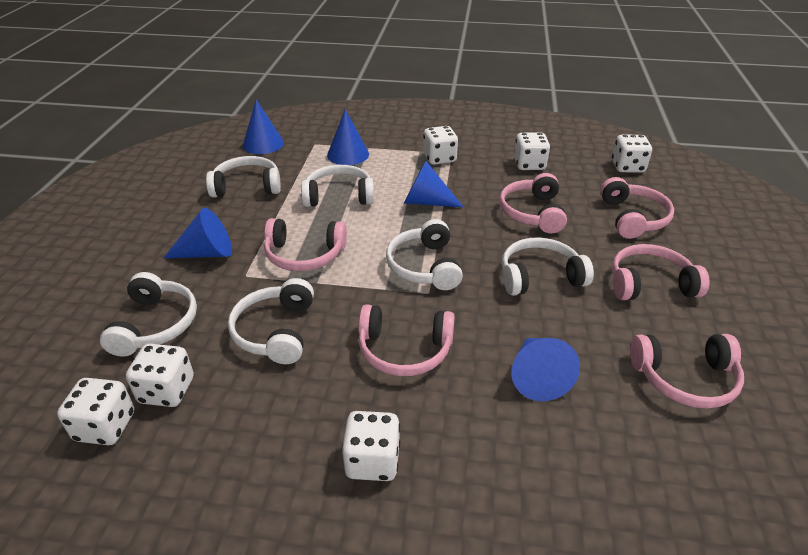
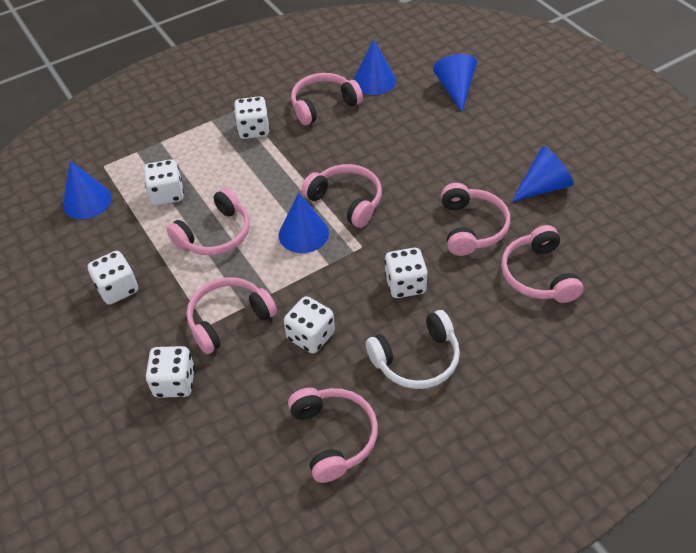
pink headphones: [264,218,347,271] [358,304,455,376] [499,173,567,233] [600,177,674,239] [612,244,710,300] [630,334,744,409] = 6 -> [166,188,250,256] [187,277,277,354] [288,388,378,483] [291,73,363,125] [302,164,382,228] [441,183,510,256] [501,225,583,303] = 7
white headphones: [100,272,197,357] [206,156,281,198] [228,278,314,364] [301,165,374,207] [386,219,463,290] [502,237,594,296] = 6 -> [366,310,460,389] = 1

